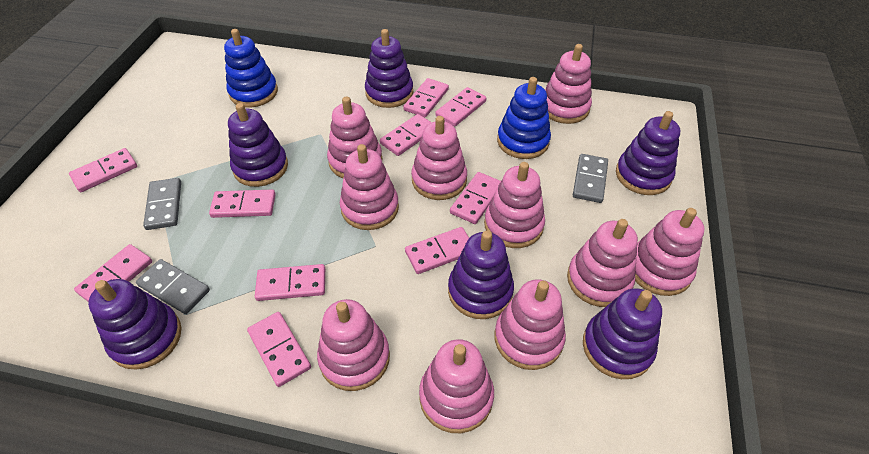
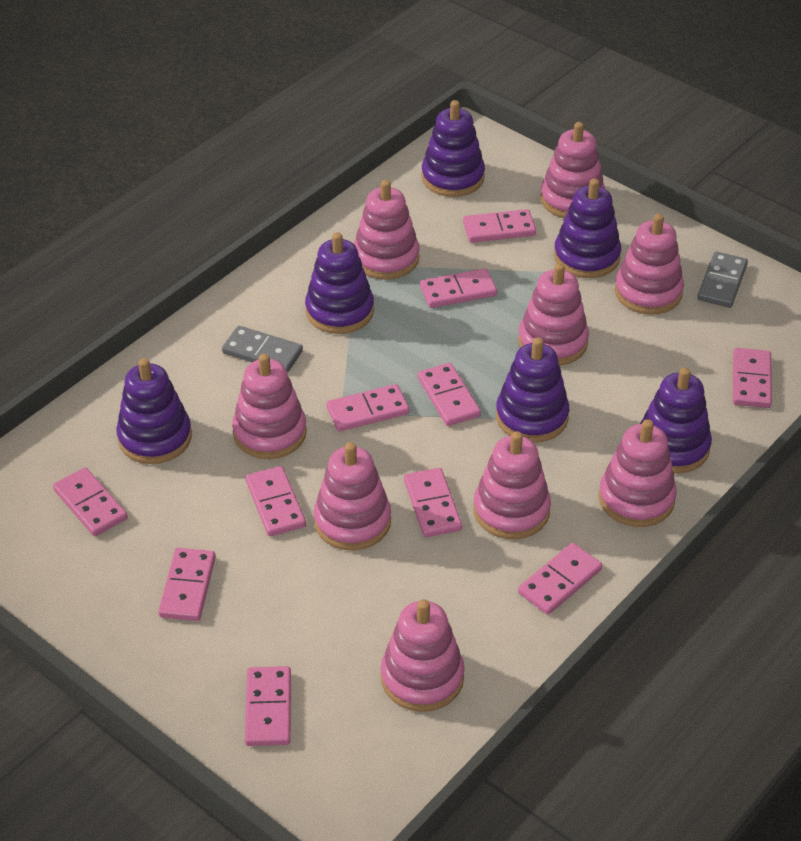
blue stacking toy: [224,29,278,108] [497,77,551,159] = 2 -> none = 0
grey domino: [136,259,210,314] [143,178,181,230] [573,154,608,203] = 3 -> [222,326,303,373] [697,252,748,308] = 2
pink domino: [69,148,137,192] [74,244,152,301] [209,190,276,218] [247,312,311,387] [255,264,325,301] [380,114,432,156] [403,78,449,117] [405,227,469,274] [435,87,486,126] [450,172,501,224] = 10 -> [53,467,128,536] [158,548,216,621] [245,666,291,746] [246,466,306,536] [326,384,409,432] [404,468,462,537] [418,363,481,426] [420,268,497,308] [463,209,536,243] [518,543,602,615] [733,348,772,408] = 11
pink stacking toy: [317,299,390,391] [327,97,382,178] [340,144,399,230] [411,116,467,200] [419,339,494,433] [484,162,545,248] [495,279,566,370] [545,44,592,124] [567,219,638,307] [635,208,704,296] = 10 -> [232,353,307,459] [314,442,391,551] [354,180,420,280] [381,599,465,712] [474,431,551,539] [518,263,589,366] [540,122,605,218] [599,419,677,527] [615,214,684,315] = 9

